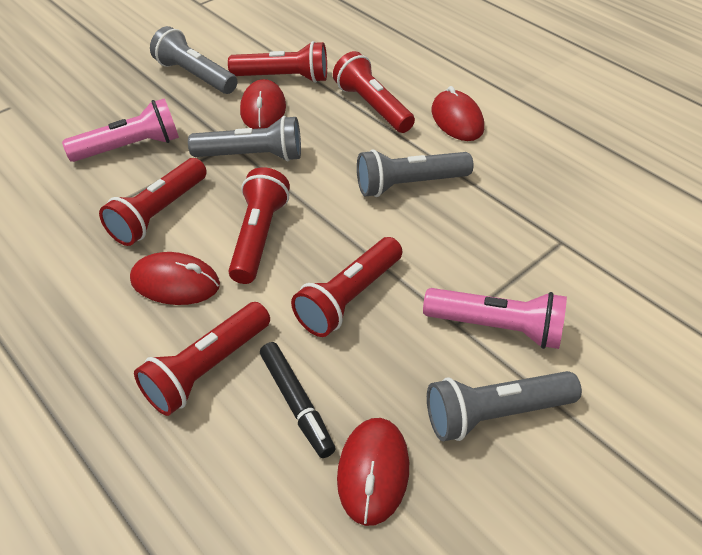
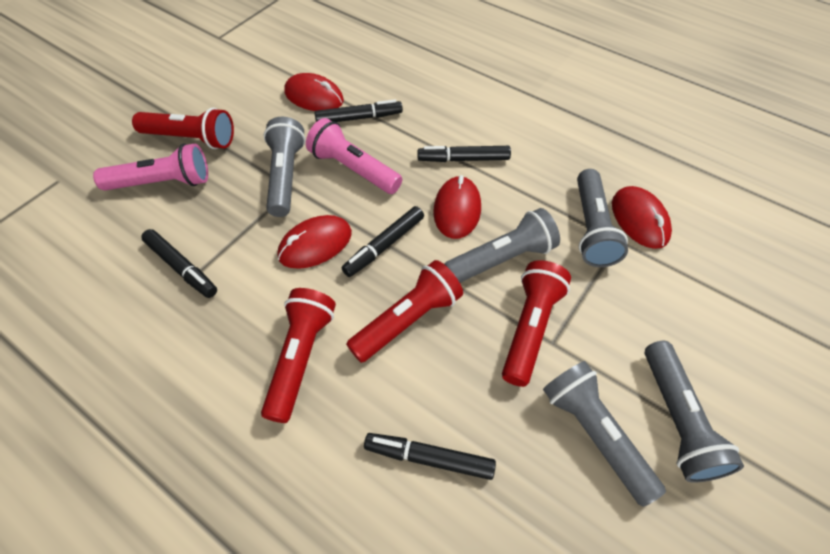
black marker: [260,342,336,458] = 1 -> [141,229,217,298] [315,100,403,122] [342,206,424,277] [364,433,496,480] [417,146,511,162] = 5
grey flashlight: [150,26,237,94] [188,116,301,162] [357,149,473,197] [427,371,582,441] = 4 -> [264,117,306,217] [445,208,560,283] [543,361,666,507] [577,169,628,267] [645,341,744,482] = 5
red flashlight: [99,158,207,246] [134,302,270,416] [228,41,327,83] [229,167,290,284] [291,237,402,337] [333,51,415,133] = 6 -> [132,108,234,149] [261,288,336,423] [346,260,463,363] [502,260,571,387] = 4

